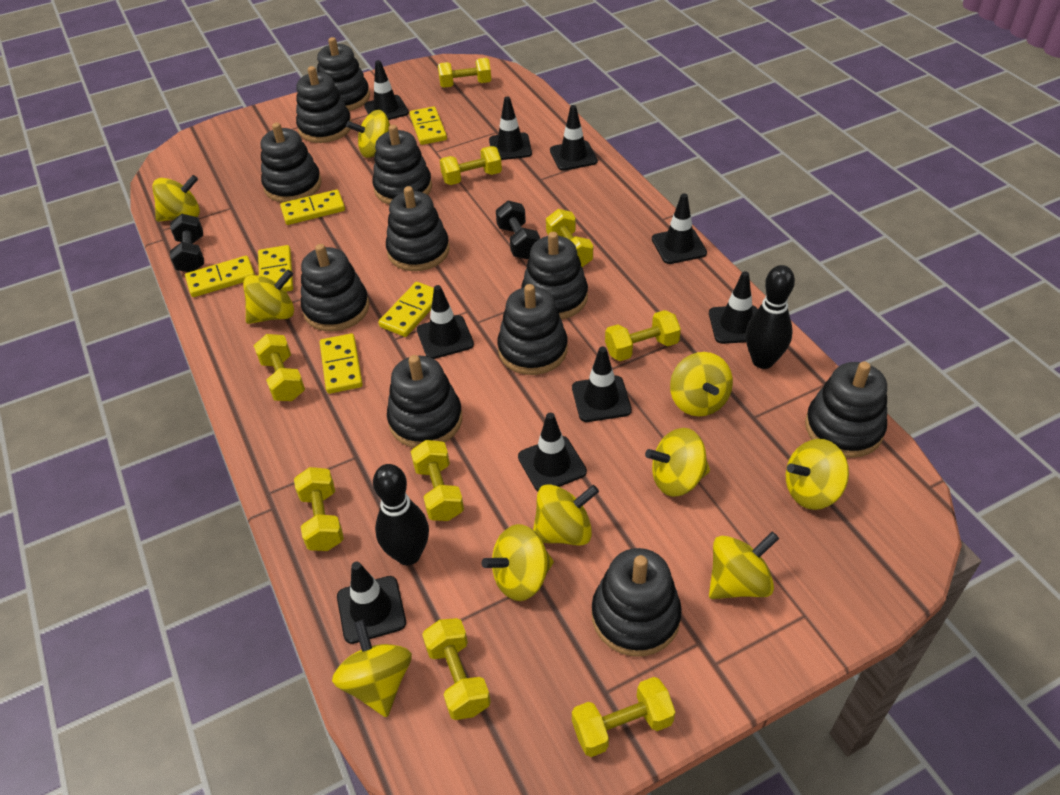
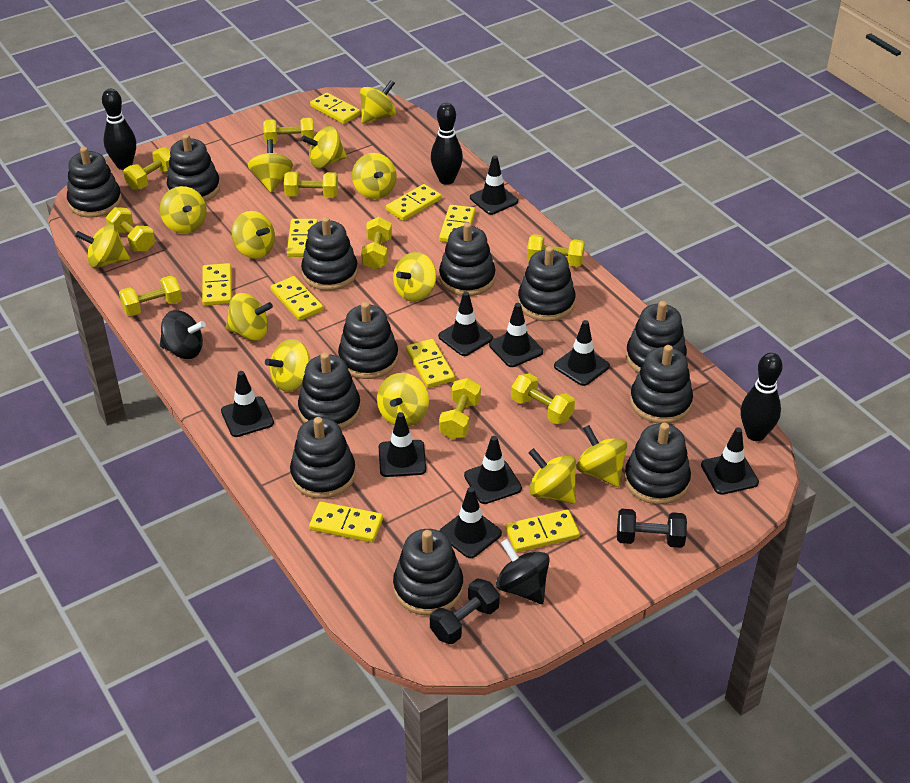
black bowling pin: [373,464,429,565] [746,265,795,369] = 2 -> [102,89,136,170] [431,103,463,185] [741,353,783,441] = 3
black spinning top: none = 0 -> [160,310,206,359] [496,539,550,604] = 2
black stacking toy: [260,123,322,203] [296,66,352,143] [301,244,369,332] [317,37,370,111] [373,125,432,205] [386,186,450,271] [387,355,462,448] [497,284,568,375] [521,232,588,319] [592,548,682,656] [805,362,887,458] = 11 -> [67,147,122,218] [167,134,220,202] [290,417,356,499] [298,352,361,429] [301,217,358,291] [338,302,398,379] [393,529,463,616] [439,222,495,296] [518,246,576,321] [624,423,691,504] [626,301,687,373] [630,345,693,424] = 12
yellow domino: [185,256,255,297] [258,245,293,292] [280,190,345,225] [320,333,363,394] [378,282,434,337] [410,106,447,145] = 6 -> [202,263,232,306] [271,276,323,321] [287,219,318,257] [309,502,383,543] [310,93,361,124] [386,184,442,221] [406,339,455,388] [439,205,475,242] [505,510,580,553] = 9
yellow spinning top: [152,175,200,222] [243,269,294,324] [332,620,412,717] [346,110,390,158] [482,524,554,601] [533,484,599,546] [645,428,710,497] [670,352,733,416] [709,532,779,599] [786,439,849,510] = 10 -> [75,224,130,268] [160,186,207,234] [225,293,273,341] [232,211,275,259] [248,139,293,193] [265,339,310,392] [301,126,347,169] [352,153,397,199] [360,80,396,124] [377,373,429,427] [393,252,436,302] [529,448,576,504] [576,425,627,487] = 13

